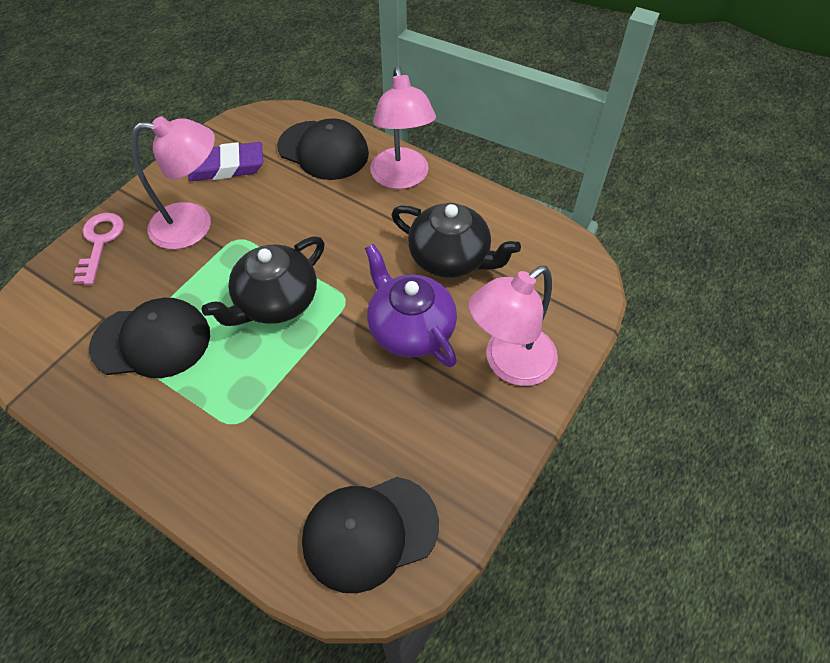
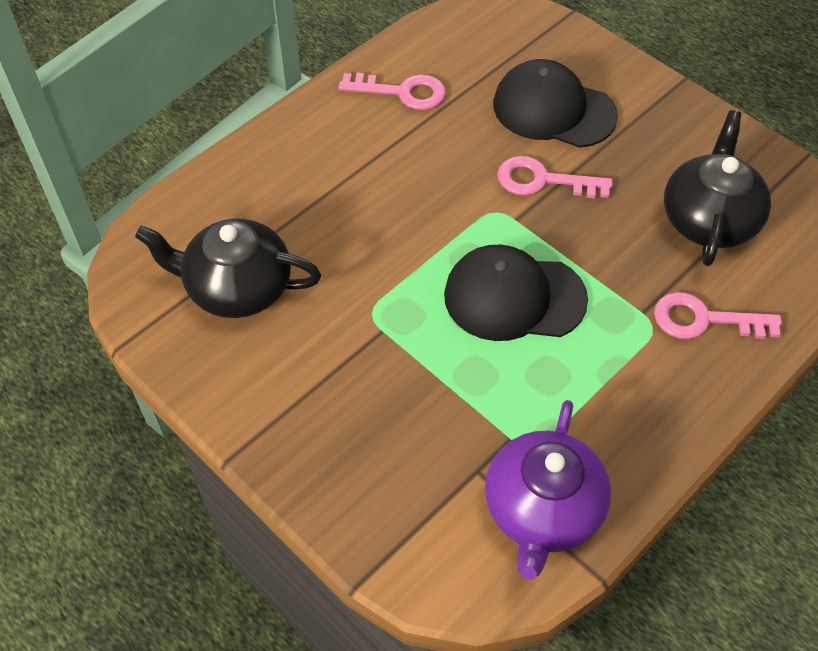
black cap: [89,298,210,378] [277,118,369,180] [302,477,439,593] = 3 -> [444,245,588,341] [493,59,618,148] = 2
pink key: [74,213,124,285] = 1 -> [338,73,446,110] [498,156,613,198] [654,292,782,339] = 3
pink lamp: [132,116,215,249] [370,66,436,189] [468,266,558,386] = 3 -> none = 0
purple eraser: [188,142,263,181] = 1 -> none = 0

